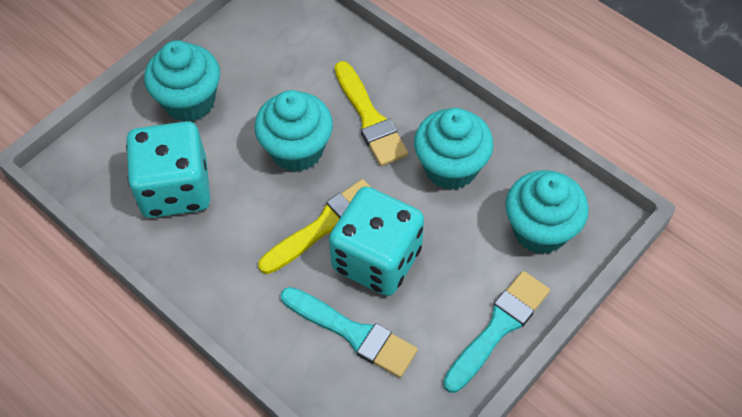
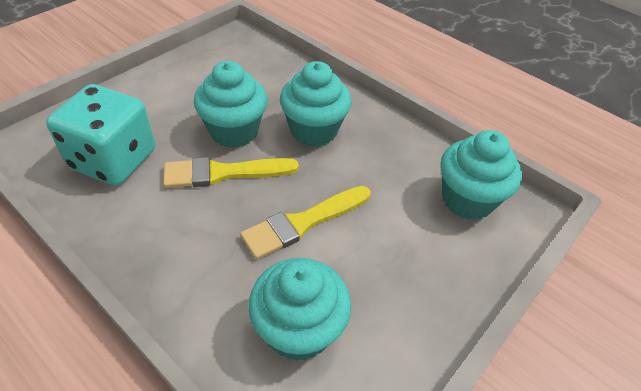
turquoise brush: [281,287,418,378] [443,271,550,393] = 2 -> none = 0
turquoise dice: [126,121,210,218] [329,186,424,296] = 2 -> [46,84,155,186] = 1

